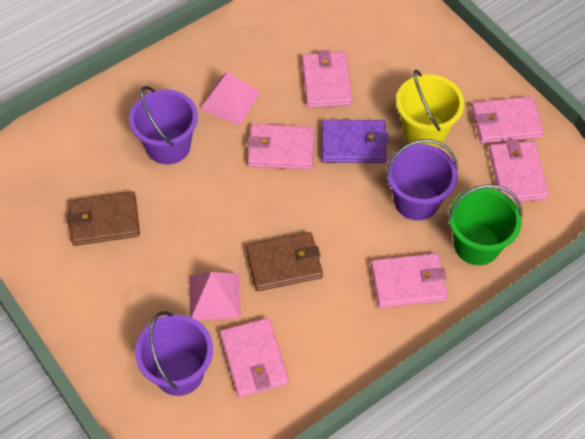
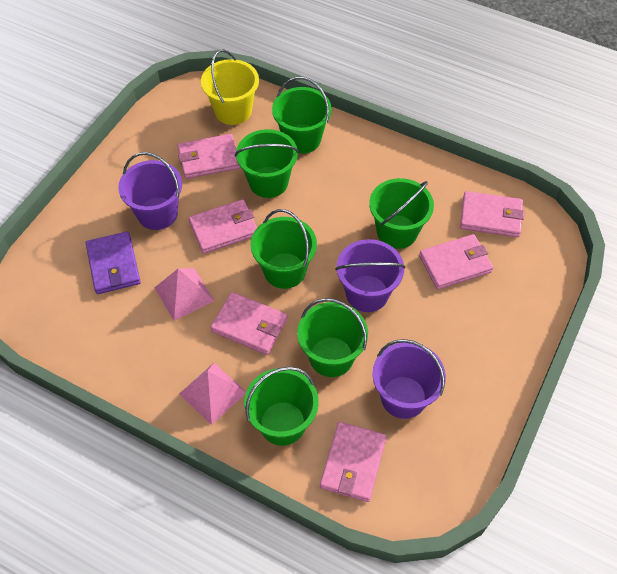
brown wallet: [67,191,140,246] [246,232,323,291] = 2 -> none = 0
green bucket: [447,184,522,265] = 1 -> [235,129,299,198] [244,367,319,446] [251,209,317,289] [272,77,332,154] [297,298,368,377] [369,178,434,249] = 6

